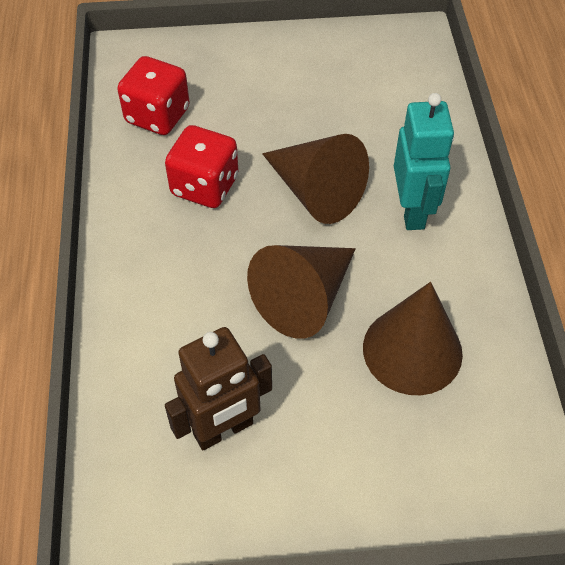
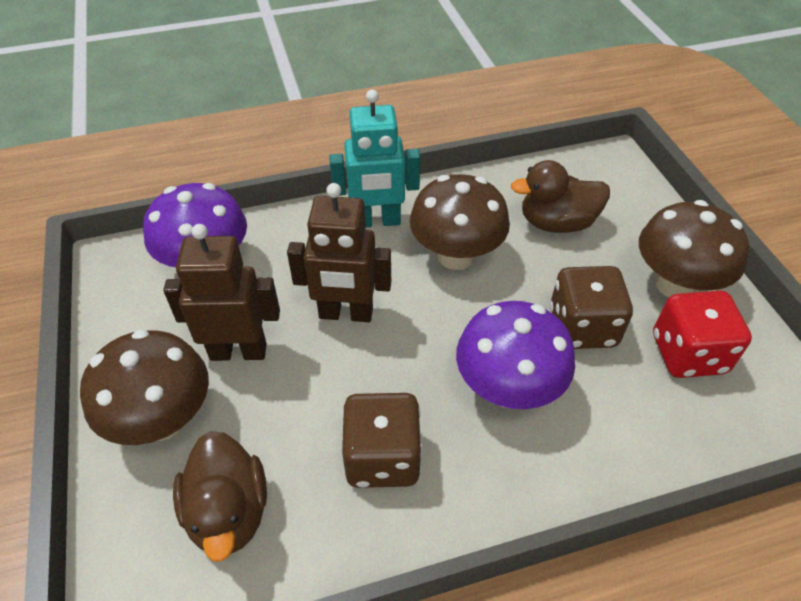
brown cone: [247,245,356,339] [262,134,369,224] [363,282,463,395] = 3 -> none = 0
brown dice: none = 0 -> [342,393,422,488] [550,266,633,349] = 2
brown duck: none = 0 -> [173,431,267,562] [511,160,610,233] = 2
brown mushroom: none = 0 -> [80,329,209,445] [410,174,510,270] [639,200,749,297] = 3
brown robot: [165,327,272,450] = 1 -> [163,224,280,361] [287,183,391,322] = 2
purple mushroom: none = 0 -> [143,183,247,267] [456,301,575,409] = 2
red dice: [117,56,190,135] [165,125,239,208] = 2 -> [653,291,752,378] = 1

